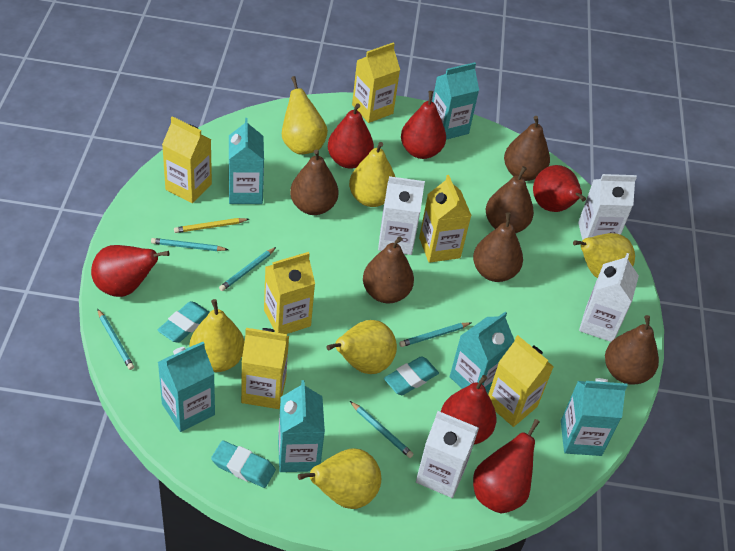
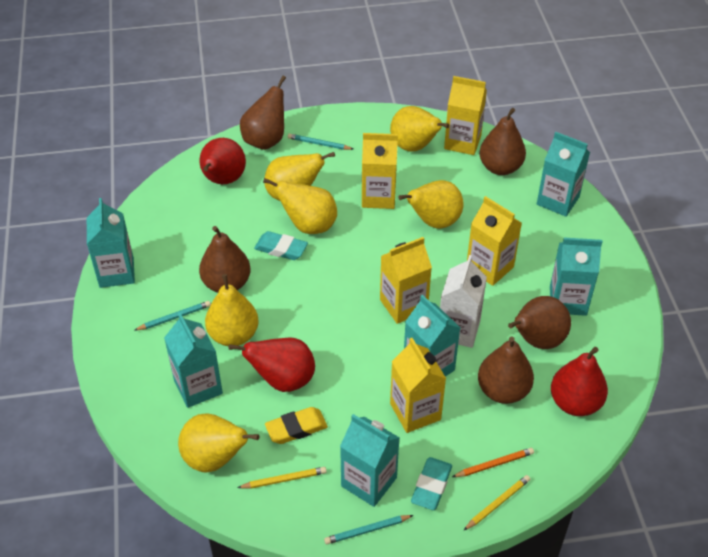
brown pear: [290,149,338,215] [363,237,414,304] [473,212,523,282] [486,166,534,233] [504,116,550,181] [605,315,659,385] = 6 -> [199,226,251,293] [240,76,286,150] [478,336,534,404] [479,108,526,175] [508,296,571,349] = 5
orange pencil: none = 0 -> [452,448,534,477] = 1
red pear: [91,245,169,297] [328,103,374,169] [401,91,446,159] [441,375,496,444] [473,419,540,514] [533,165,586,212] = 6 -> [200,138,246,184] [229,338,315,392] [551,347,608,416] = 3
turquoise eraser: [157,301,210,343] [211,440,276,488] [384,356,439,395] = 3 -> [254,231,308,260] [411,457,452,510] = 2
turquoise pencil: [97,309,134,370] [151,238,228,251] [219,247,276,291] [350,401,414,458] [399,322,471,347] = 5 -> [135,301,211,330] [288,134,353,150] [324,515,414,544] = 3
white carton: [378,176,425,255] [416,411,479,498] [578,174,637,241] [579,253,639,342] = 4 -> [440,255,487,348] = 1
yellow carton: [162,116,212,203] [241,328,289,409] [264,252,315,334] [352,42,400,123] [419,175,472,263] [488,335,554,427] = 6 -> [362,133,398,209] [380,237,432,324] [390,338,446,433] [444,76,487,155] [467,196,522,286] = 5
yellow eraser: none = 0 -> [265,407,328,444] = 1
yellow pencil: [174,218,249,233] = 1 -> [237,467,327,489] [463,475,530,531] = 2

